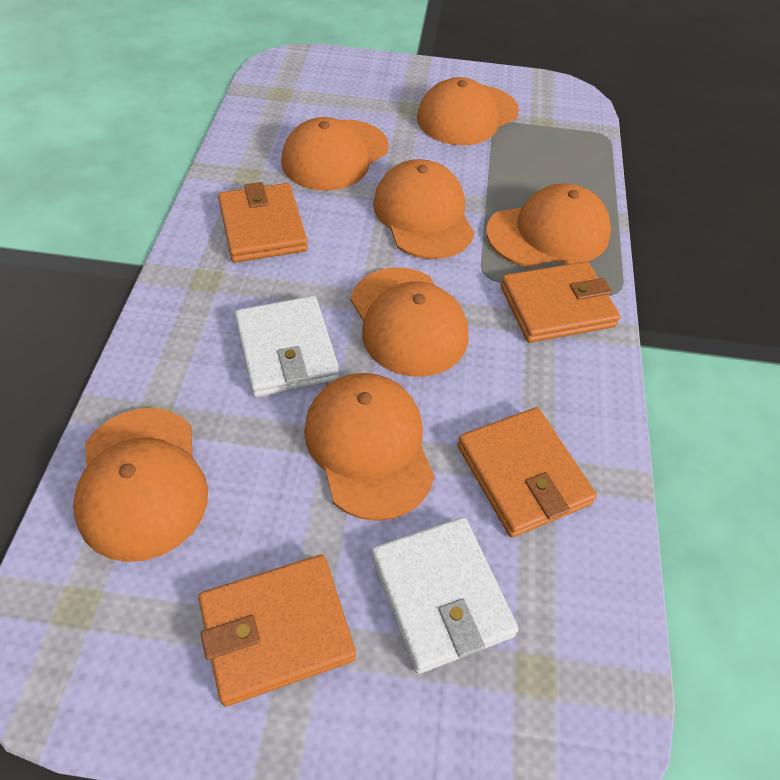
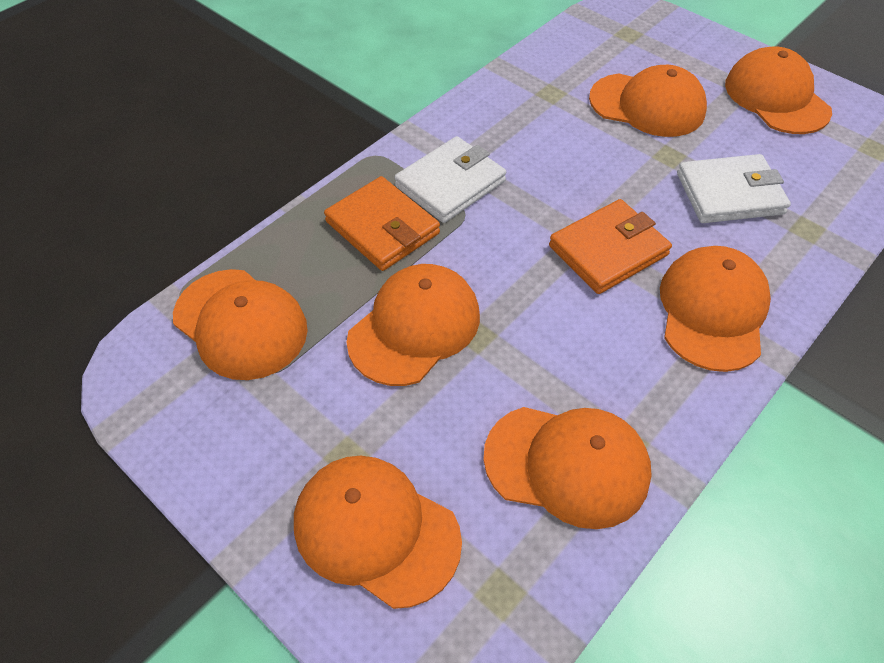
orange wallet: [198,555,356,706] [218,182,308,263] [457,407,597,538] [500,261,620,343] = 4 -> [324,176,440,271] [549,199,672,294] = 2

